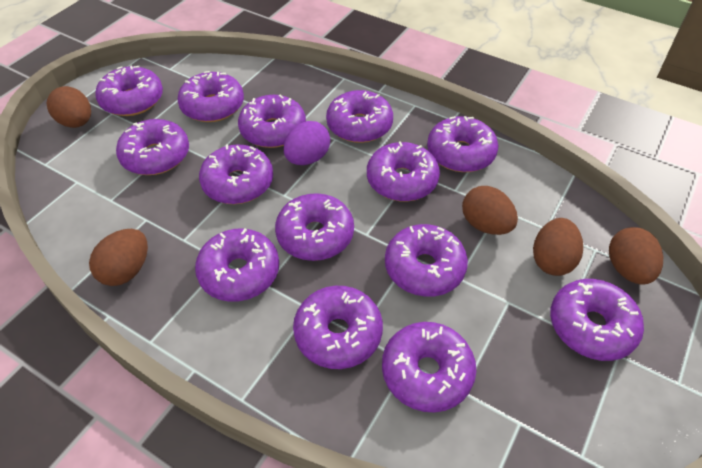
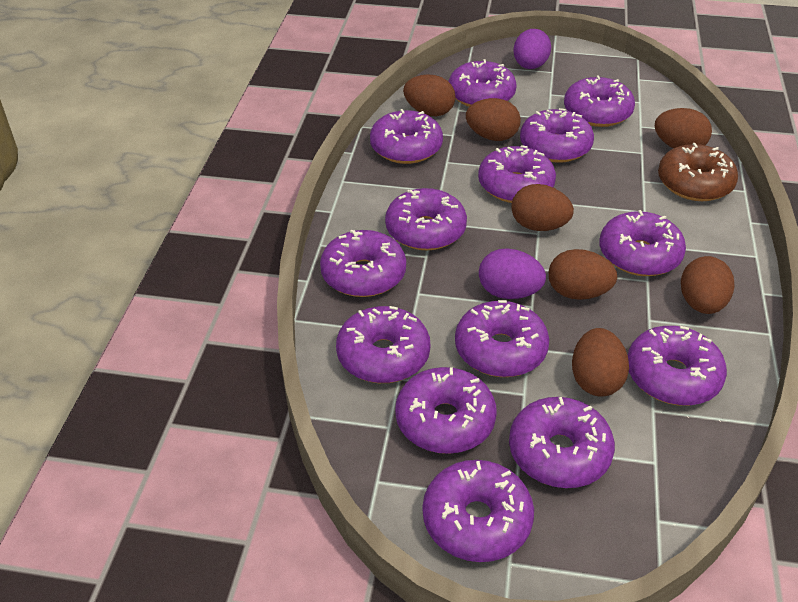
brown donut: none = 0 -> [658,143,738,201] = 1
brown egg: [47,86,91,128] [89,229,148,286] [462,186,518,235] [533,218,583,276] [609,227,663,285] = 5 -> [403,74,456,117] [466,98,521,141] [511,184,574,231] [549,249,617,300] [572,328,629,397] [655,108,712,148] [681,256,735,314] = 7
purple egg: [284,121,330,165] = 1 -> [479,248,546,299] [514,29,551,69] = 2

